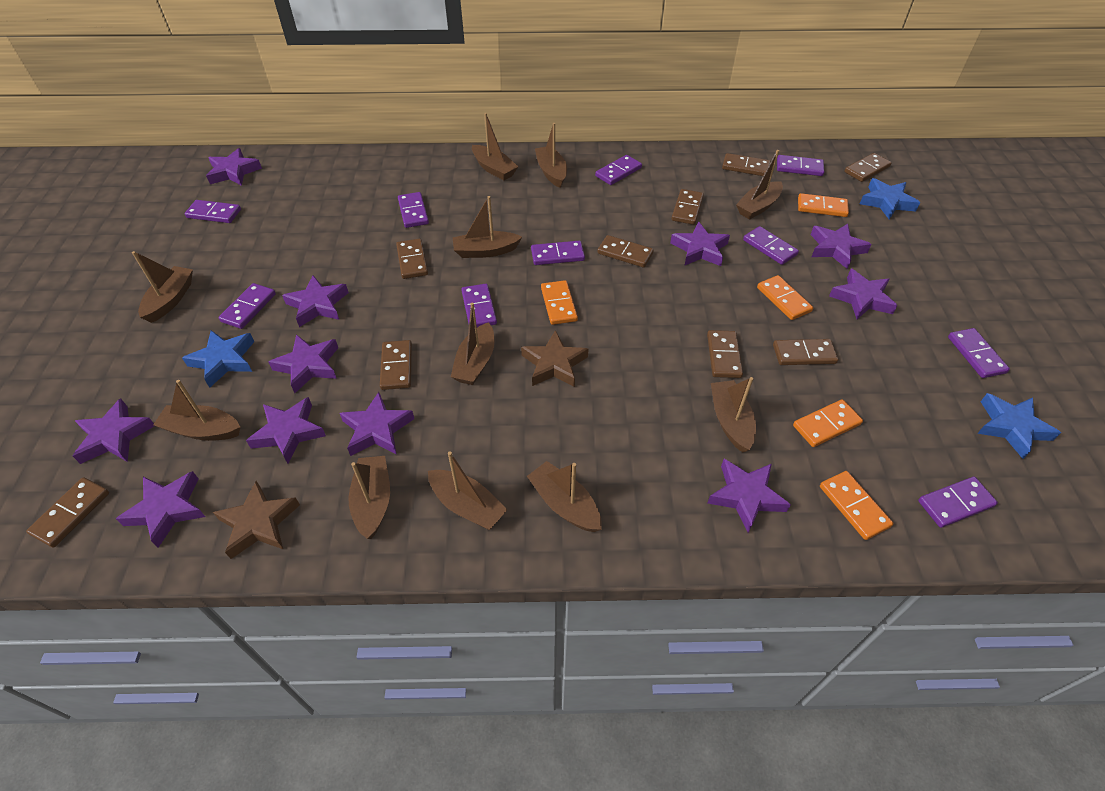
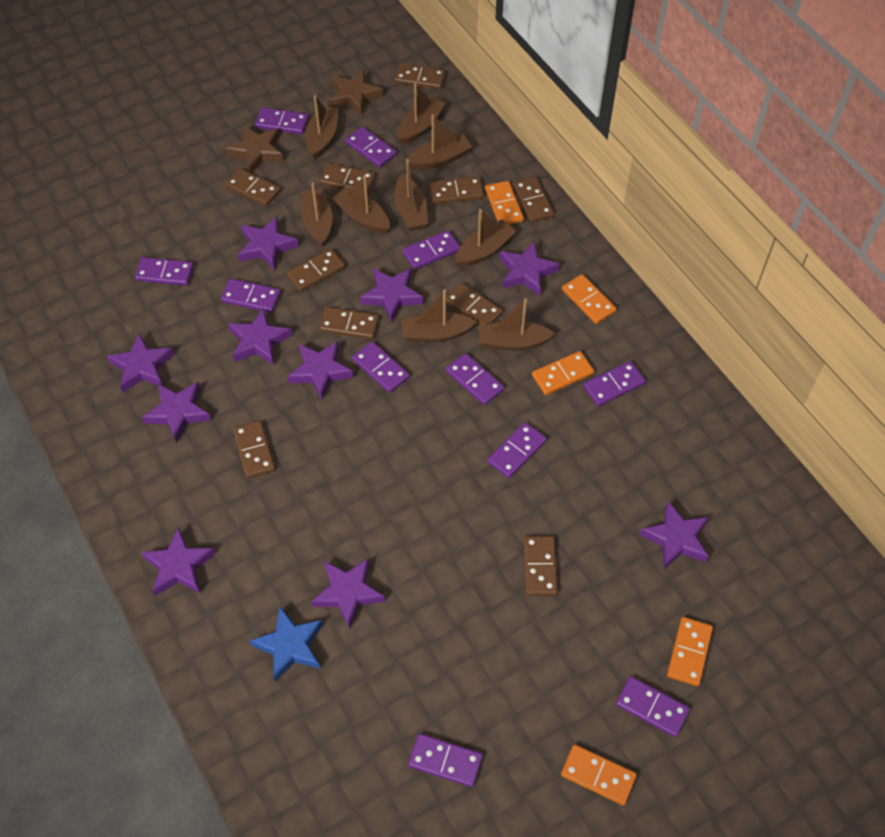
blue star: [182,330,254,388] [860,178,920,219] [977,393,1061,459] = 3 -> [250,607,323,682] = 1
brown boat: [132,251,193,323] [153,380,240,441] [348,456,390,539] [428,452,508,530] [451,303,494,385] [453,196,522,258] [472,113,518,180] [527,461,602,532] [535,123,567,188] [711,377,756,452] [736,150,783,219] = 11 -> [301,183,333,247] [305,95,339,159] [332,175,390,234] [394,159,428,231] [398,83,446,145] [401,290,477,342] [408,114,472,170] [455,209,516,267] [479,299,555,351] = 9
brown domino: [26,477,109,548] [380,340,412,390] [396,239,428,279] [597,235,654,267] [671,189,704,225] [707,330,743,378] [722,153,771,176] [773,339,838,365] [844,153,891,182] = 9 -> [225,168,281,207] [233,421,275,479] [286,248,345,292] [319,307,379,339] [320,163,375,194] [394,63,446,90] [430,177,484,204] [446,283,503,325] [513,177,554,223] [523,536,558,596] = 10
purple domino: [185,200,241,223] [218,283,276,329] [398,192,429,228] [461,284,497,327] [531,241,585,265] [595,155,642,185] [743,226,799,265] [777,155,824,176] [918,477,998,528] [948,328,1010,378] = 10 -> [135,257,194,286] [221,278,281,313] [255,107,309,135] [345,127,397,167] [352,342,410,393] [403,230,460,270] [408,733,483,787] [446,353,504,405] [487,422,547,478] [583,361,646,406] [616,676,690,737] = 11
purple star: [73,398,154,464] [116,471,205,547] [206,148,262,186] [246,397,326,463] [269,334,338,393] [282,275,349,327] [340,392,414,456] [670,222,730,266] [708,459,791,533] [811,224,872,269] [829,269,898,319] = 11 -> [107,334,174,392] [141,527,215,596] [142,382,211,443] [228,308,292,366] [238,216,299,270] [287,341,354,400] [311,558,385,629] [360,268,423,322] [499,241,560,296] [639,501,709,569] = 10

